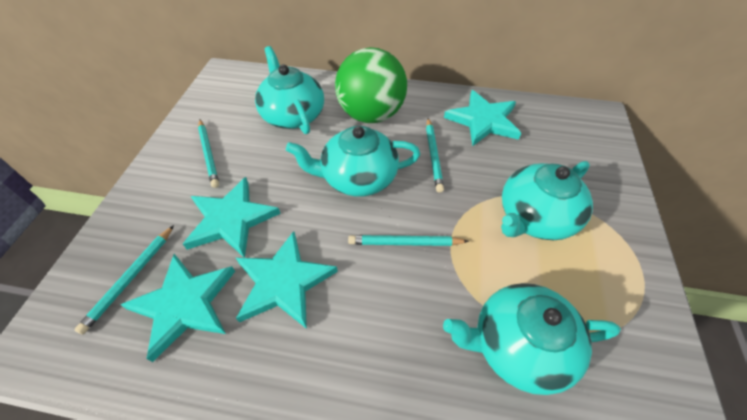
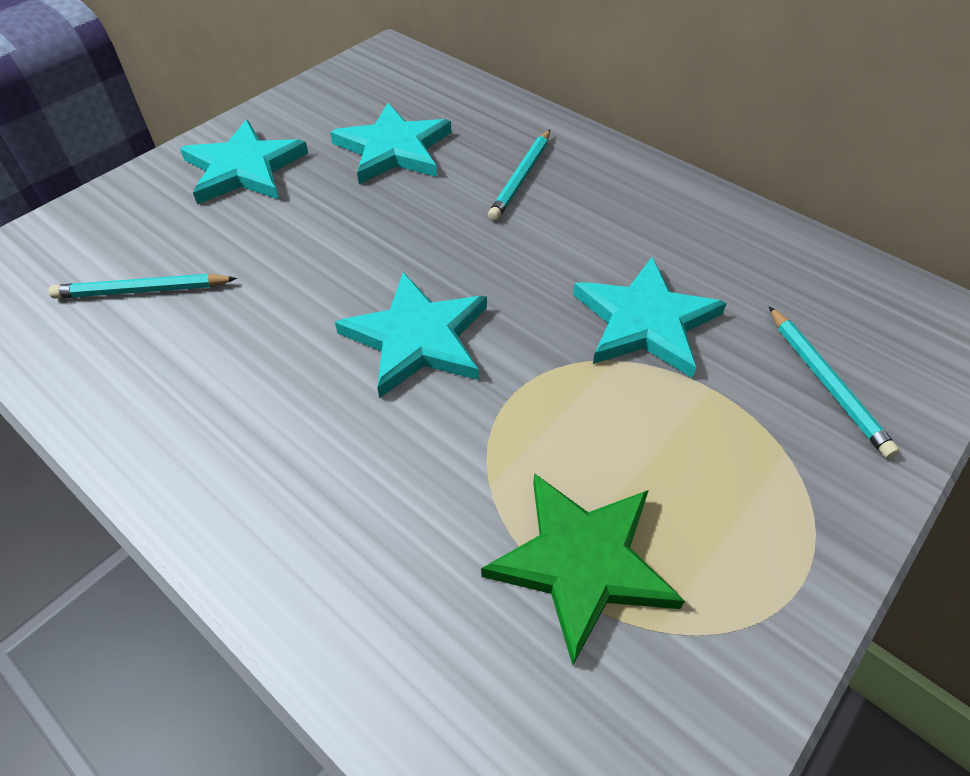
green ball: [335,47,407,123] = 1 -> none = 0
green star: none = 0 -> [481,473,685,666] = 1
turquoise pencil: [74,225,174,334] [198,120,219,188] [348,235,469,246] [426,118,444,193] = 4 -> [49,274,237,299] [488,130,550,221] [769,306,900,458] = 3
turquoise teapot: [255,46,324,134] [286,126,420,197] [443,283,621,395] [501,161,593,240] = 4 -> none = 0

